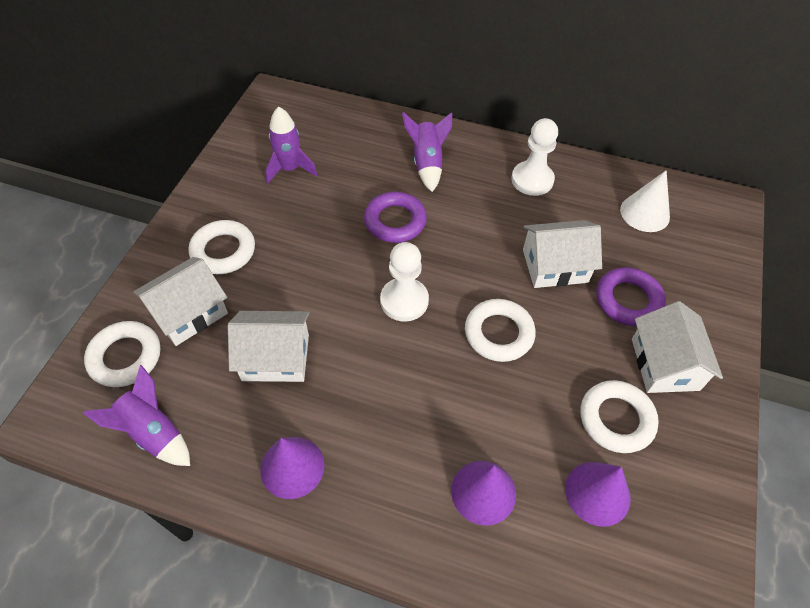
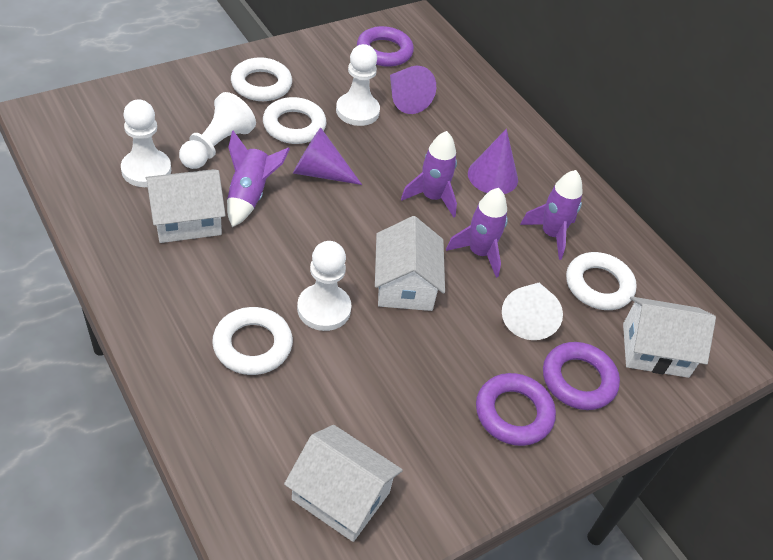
purple ring: [364,192,427,243] [596,267,666,326] = 2 -> [357,26,414,67] [476,373,556,446] [543,342,620,410] = 3
purple rocket: [83,365,190,466] [265,107,317,184] [402,112,452,192] = 3 -> [227,131,290,227] [401,131,457,217] [446,188,508,278] [520,170,583,260] = 4
white pawn: [380,242,429,322] [511,118,558,196] = 2 -> [121,100,171,187] [179,92,256,169] [297,241,352,331] [336,44,380,126] = 4

